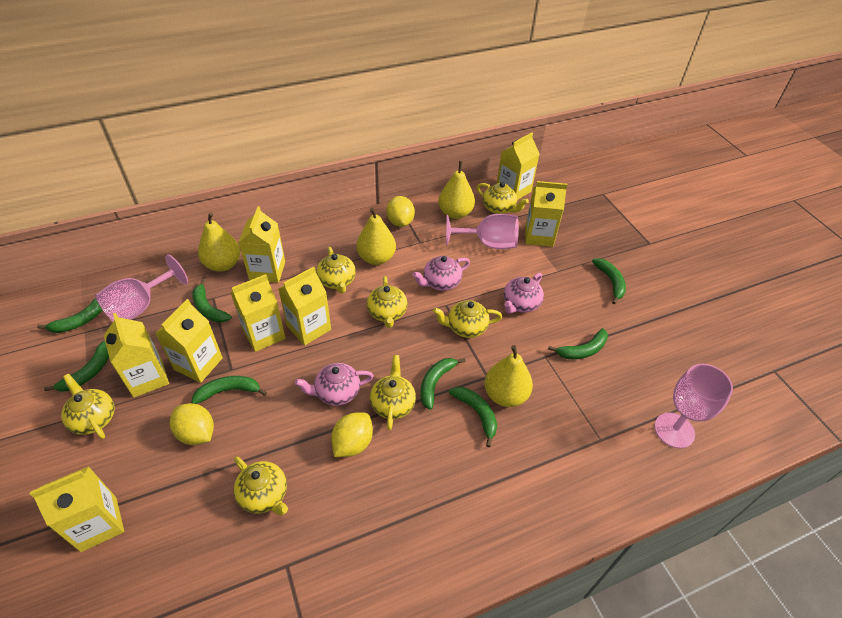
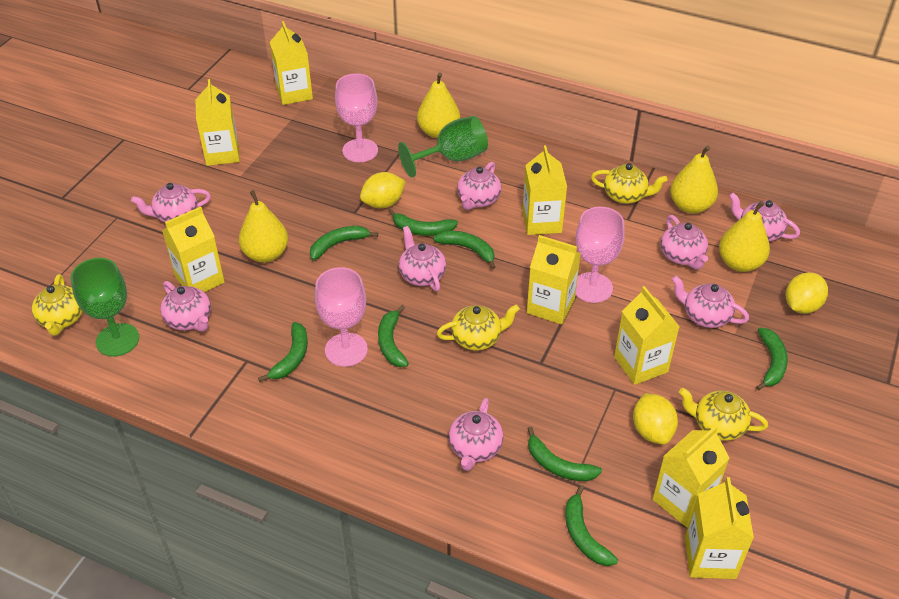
green goblet: none = 0 -> [70,258,139,357] [398,116,488,178] = 2
pink teapot: [295,363,374,406] [412,256,470,291] [504,273,544,313] = 3 -> [131,183,211,222] [160,281,211,331] [399,226,446,291] [449,398,504,471] [457,162,501,210] [661,215,708,269] [672,276,749,328] [729,193,800,241] = 8
yellow teapot: [61,374,115,439] [234,456,288,516] [316,247,356,293] [367,276,407,328] [370,355,416,430] [433,300,502,338] [477,182,529,214] = 7 -> [32,274,83,336] [437,305,520,351] [591,163,668,204] [679,388,768,441] = 4

